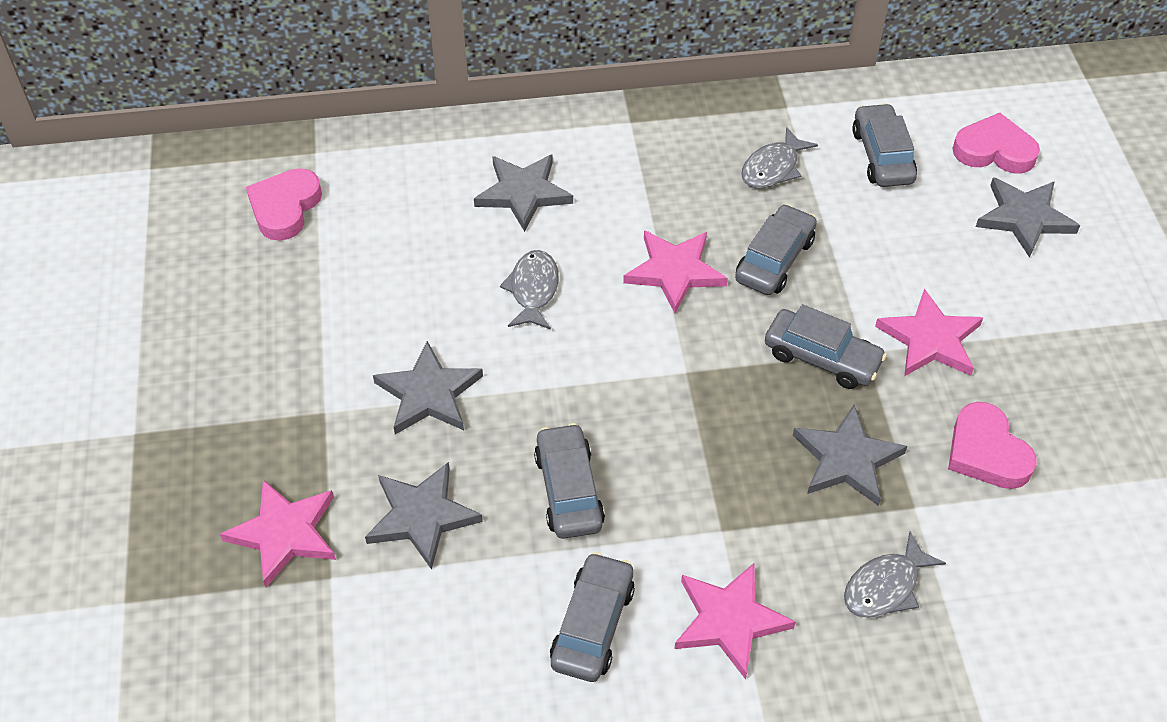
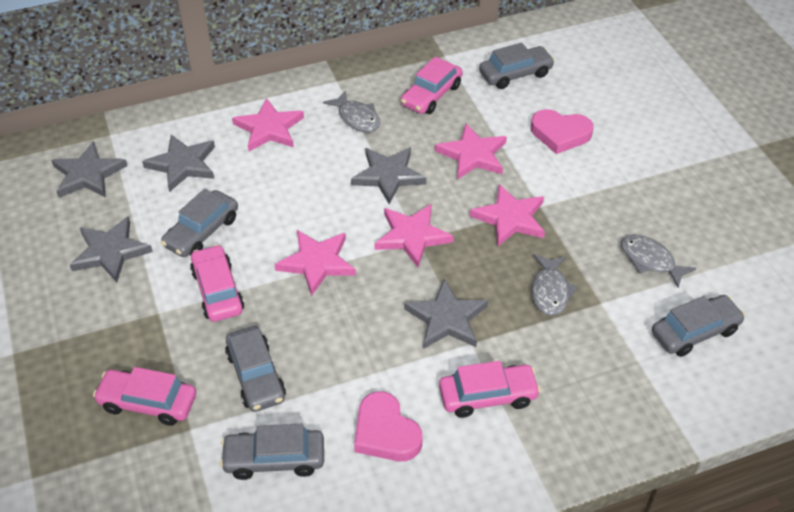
pink car: none = 0 -> [93,367,196,426] [190,244,244,322] [401,57,462,114] [439,361,541,418] = 4
pink heart: [246,168,322,241] [948,402,1037,489] [952,113,1040,173] = 3 -> [354,391,422,461] [531,109,594,154] = 2
pink star: [220,479,336,587] [623,230,728,313] [674,563,795,680] [875,289,983,376] = 4 -> [232,98,304,151] [275,230,356,296] [374,204,454,267] [435,123,507,180] [470,184,545,247] = 5

